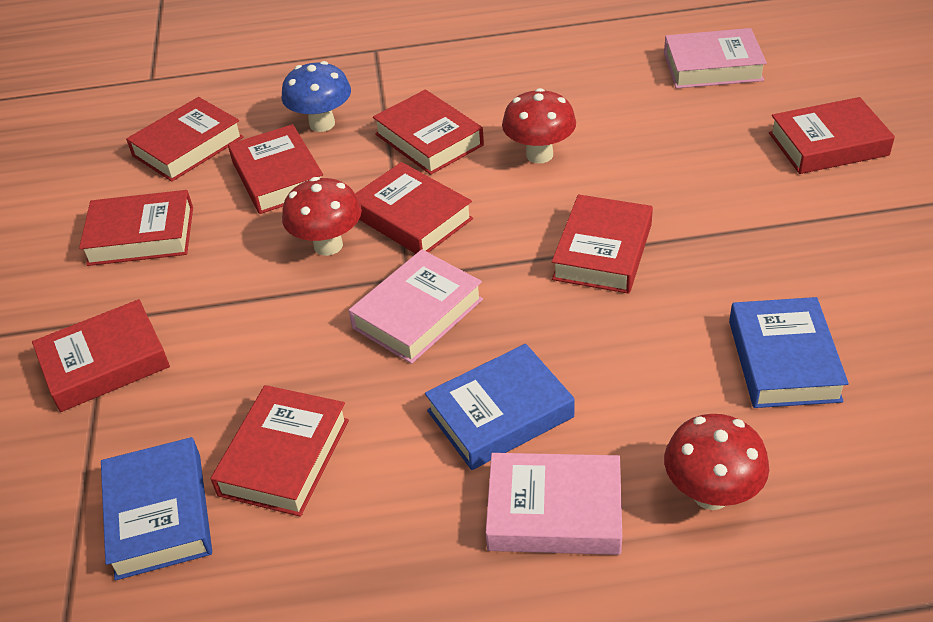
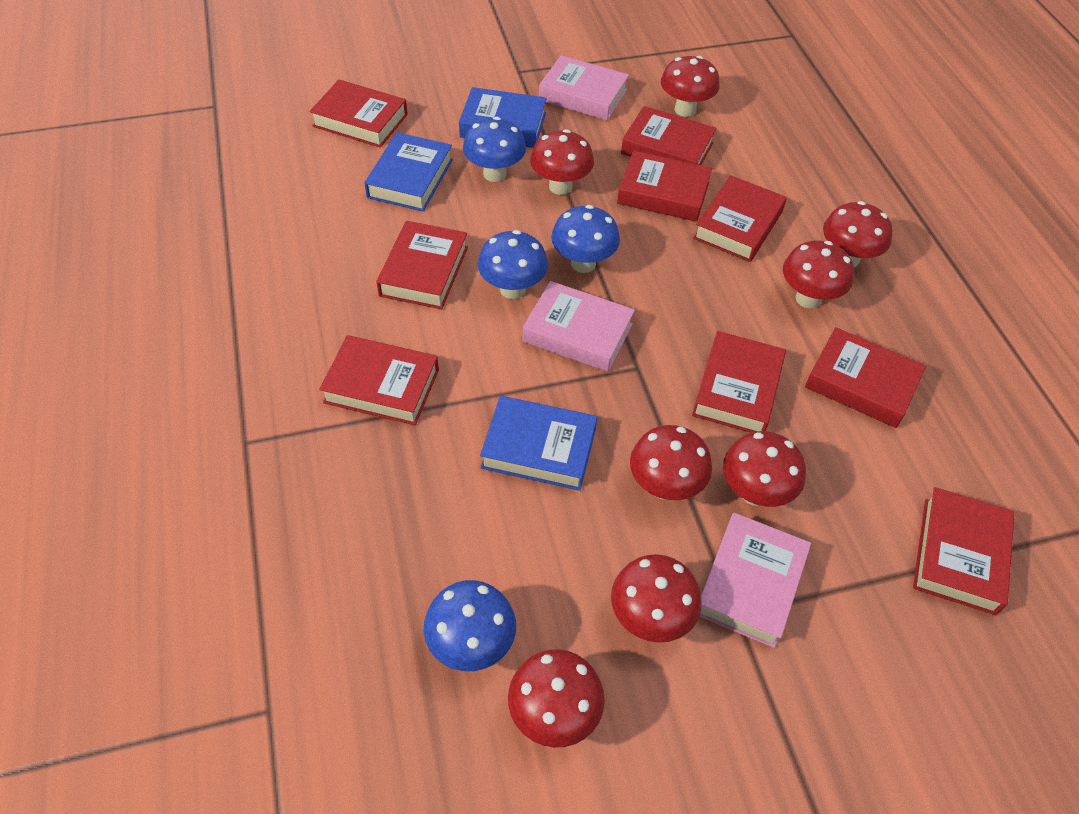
blue mushroom: [281,61,351,132] = 1 -> [424,580,516,671] [463,117,526,182] [478,230,548,299] [551,205,620,273] = 4
red mushroom: [282,177,362,256] [502,88,576,163] [664,414,769,510] = 3 -> [508,649,605,748] [530,129,594,195] [611,554,702,643] [630,425,712,500] [660,56,720,117] [723,431,806,507] [783,241,854,309] [823,201,893,267] = 8

